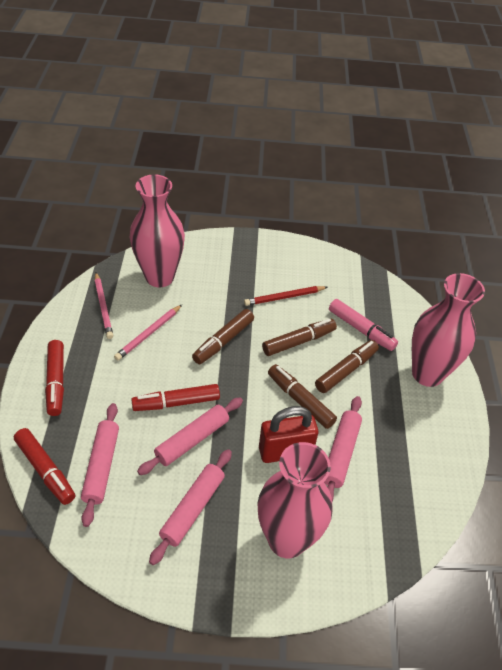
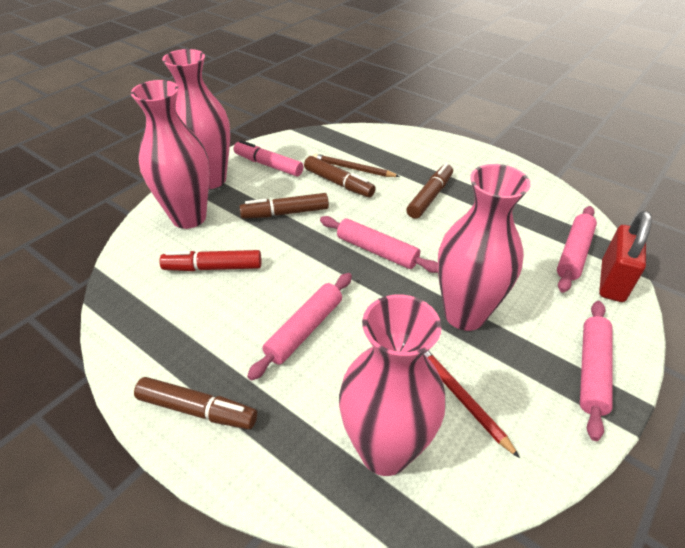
brown pencil: none = 0 -> [313,154,400,177] = 1
pink pencil: [95,273,113,339] [114,305,182,361] = 2 -> none = 0
pink vase: [130,175,185,287] [258,442,332,558] [412,273,485,387] = 3 -> [131,80,209,229] [162,49,230,189] [339,295,446,476] [438,164,531,331] = 4
red marker: [14,428,75,505] [45,340,64,416] [131,384,220,411] = 3 -> [160,250,261,271] = 1

